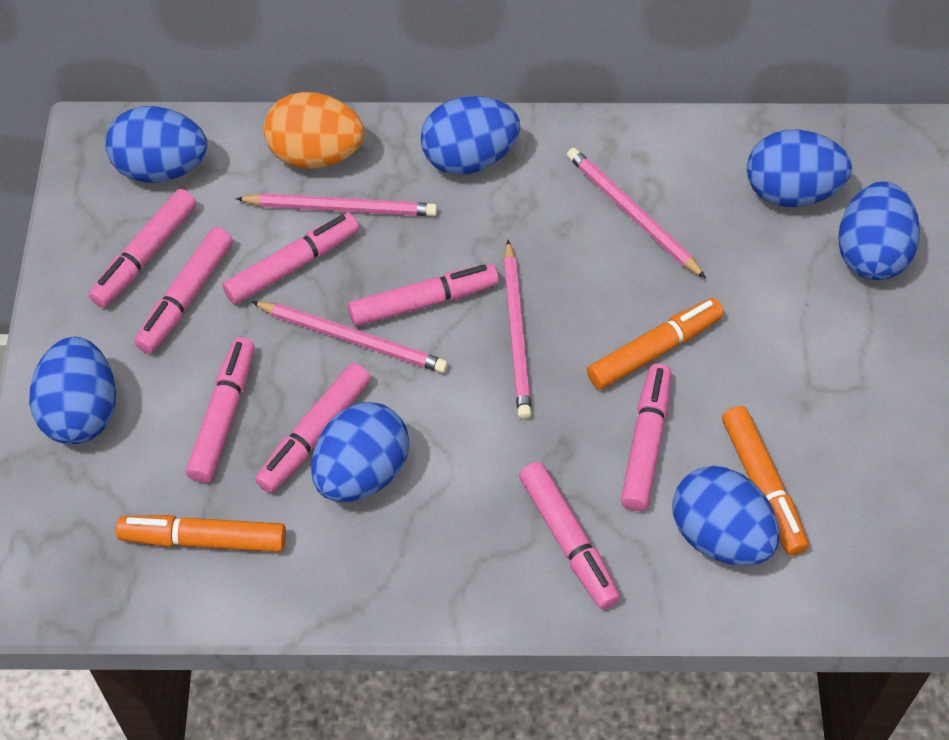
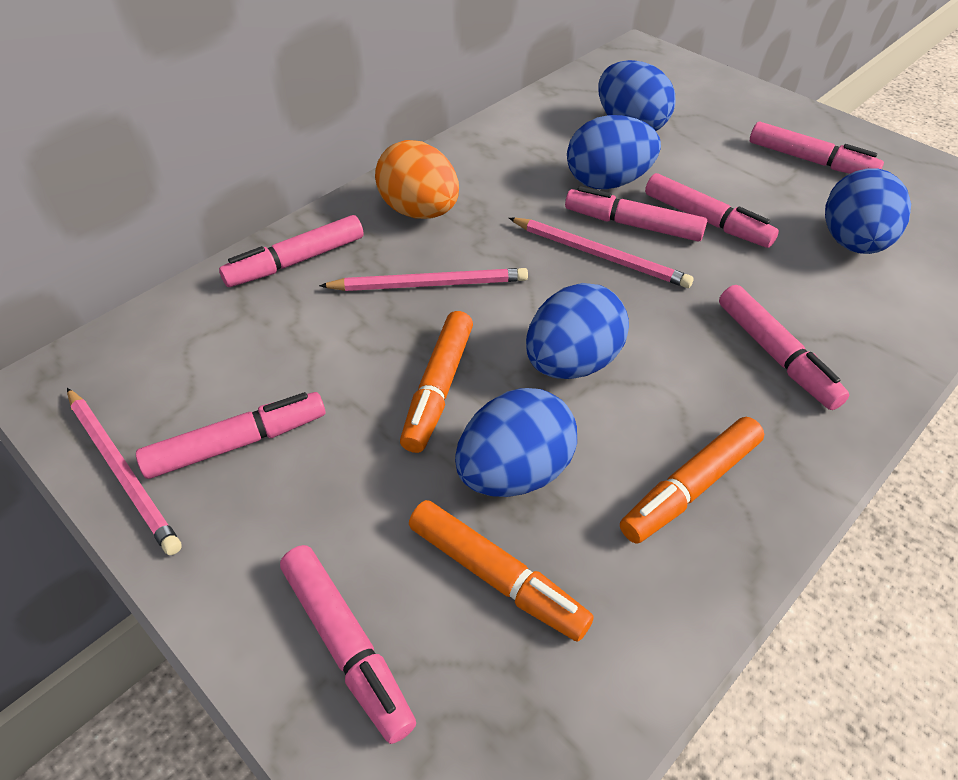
blue egg: [29,337,116,445] [105,106,207,183] [311,402,409,502] [420,96,520,175] [672,466,780,566] [747,130,852,207] [838,181,920,280] = 7 -> [455,388,577,497] [526,283,629,379] [567,115,661,189] [598,60,675,131] [825,168,911,254] = 5
pink marker: [89,189,196,307] [134,227,233,354] [186,337,255,483] [222,213,359,305] [255,363,371,493] [348,264,499,326] [519,462,620,609] [621,363,671,511] = 8 -> [136,392,325,479] [219,215,364,287] [280,545,416,744] [565,186,707,242] [645,173,779,248] [719,285,850,410] [750,122,884,174] = 7
pink pencil: [235,193,437,216] [252,301,448,373] [504,240,532,419] [567,148,706,278] = 4 -> [67,388,182,555] [319,268,528,291] [509,218,694,288] = 3

